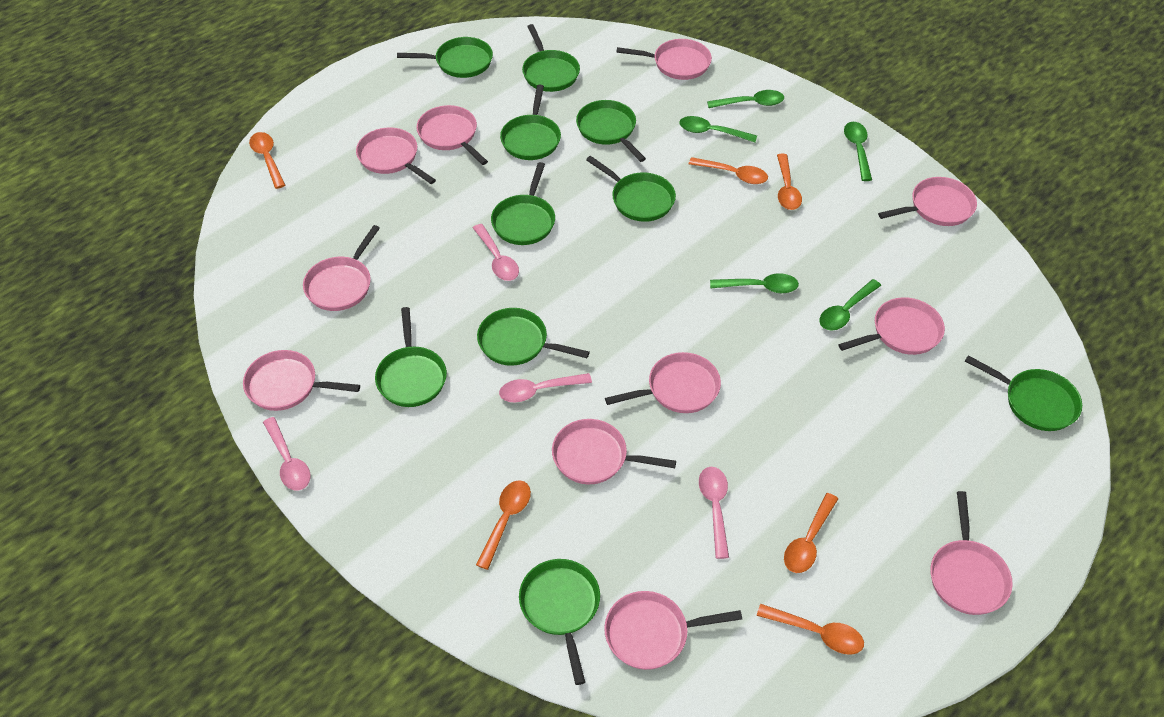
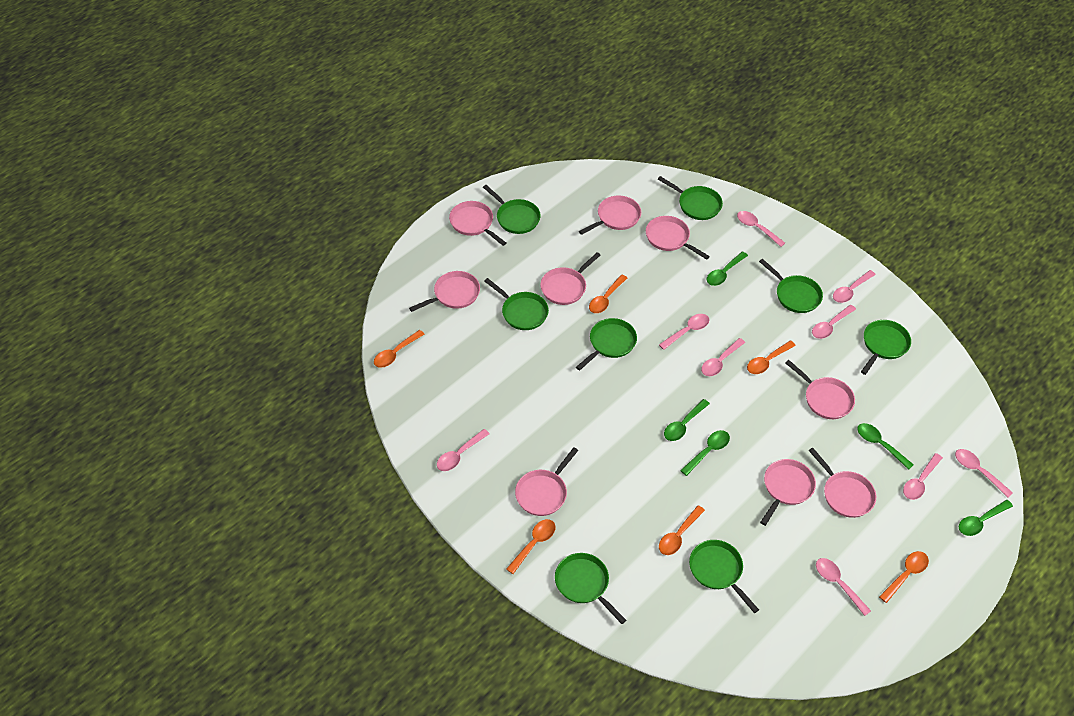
green pan: [375,307,447,407] [397,37,493,78] [477,308,590,366] [491,162,555,245] [500,85,561,160] [519,559,600,685] [522,24,580,92] [576,100,646,162] [586,156,676,222] [965,355,1082,431] = 10 -> [483,185,541,234] [484,278,549,330] [555,553,626,624] [576,318,637,370] [658,176,723,220] [689,540,759,613] [759,259,823,313] [861,320,911,375] = 8
pink pan: [243,350,360,411] [303,225,380,311] [356,128,436,184] [416,105,488,165] [552,419,676,484] [604,591,742,670] [605,352,721,413] [616,39,712,80] [838,297,945,355] [878,177,977,226] [930,491,1013,615] = 11 -> [409,271,480,312] [449,201,506,246] [515,447,578,516] [540,252,601,305] [579,195,641,235] [646,216,710,260] [760,459,816,526] [786,360,855,419] [808,448,876,518] = 9
pink spoon: [263,417,310,491] [473,224,519,281] [499,373,592,402] [699,467,729,559] = 4 -> [437,429,490,471] [659,314,709,350] [701,338,745,376] [737,211,785,247] [812,305,856,339] [816,558,871,616] [833,270,876,303] [903,453,943,500] [955,449,1013,498] = 9

